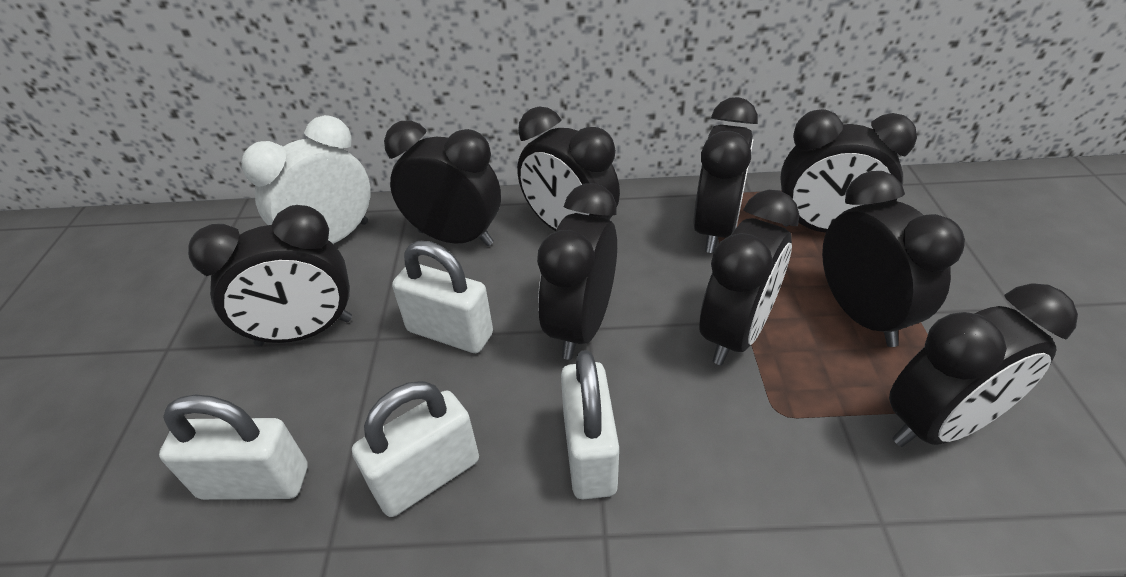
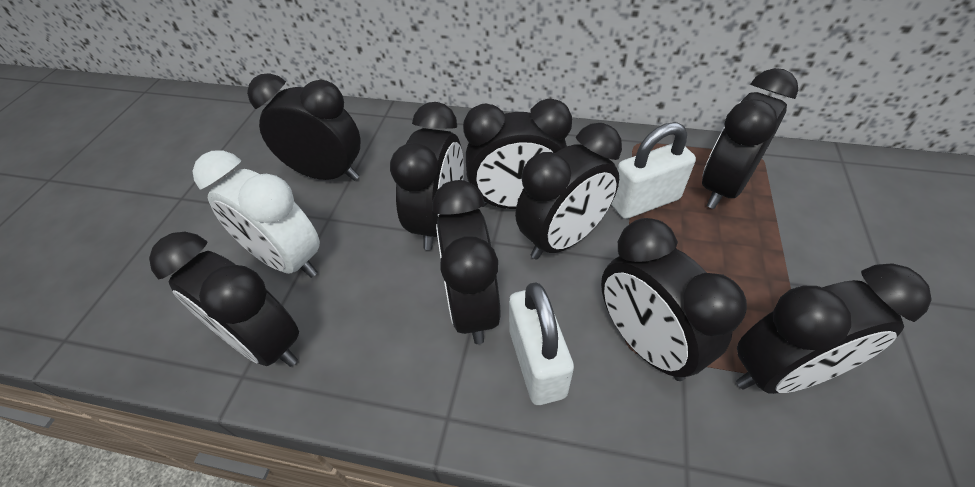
white padlock: [159,395,308,500] [352,381,479,517] [392,241,493,353] [561,350,619,499] = 4 -> [509,282,574,405] [611,122,696,219] = 2

